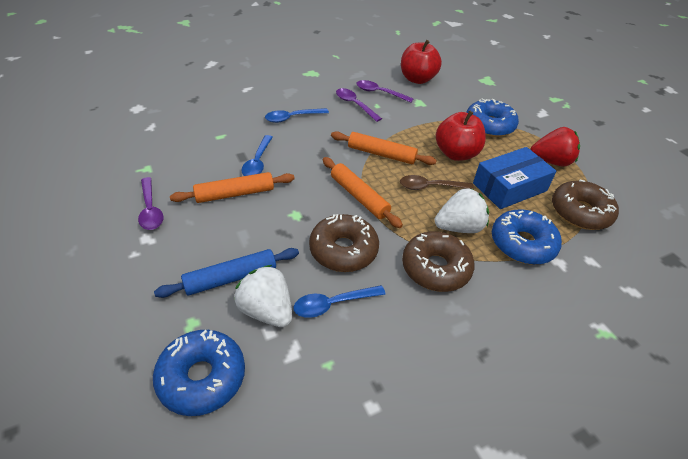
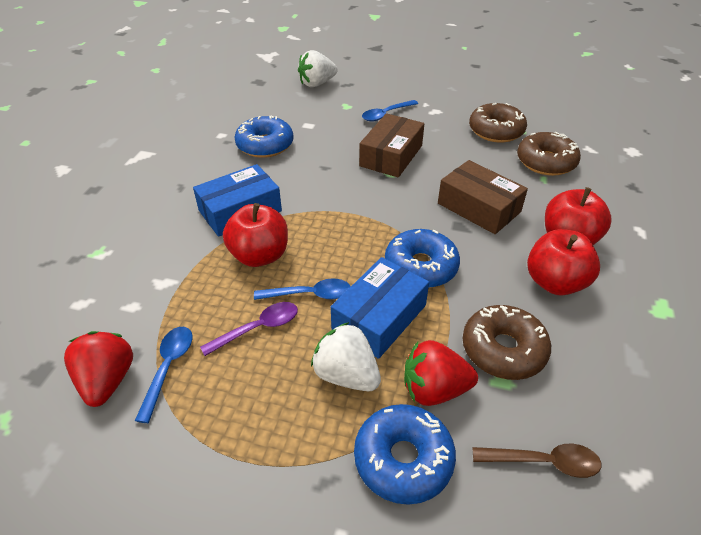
blue box: [473,147,557,209] = 1 -> [193,164,282,237] [331,257,429,359] = 2
blue rolling pin: [154,248,299,298] = 1 -> none = 0
brown box: none = 0 -> [359,113,424,177] [438,160,528,234] = 2
orange rolling pin: [170,172,295,203] [323,157,403,228] [331,131,437,165] = 3 -> none = 0
purple spoon: [138,177,163,230] [336,88,382,122] [356,80,414,103] = 3 -> [200,302,298,356] = 1
red apple: [401,40,442,84] [436,110,486,161] = 2 -> [223,203,288,267] [527,229,600,295] [545,187,612,245] = 3
red strawberry: [530,127,580,167] = 1 -> [64,331,133,407] [404,340,478,406] = 2

